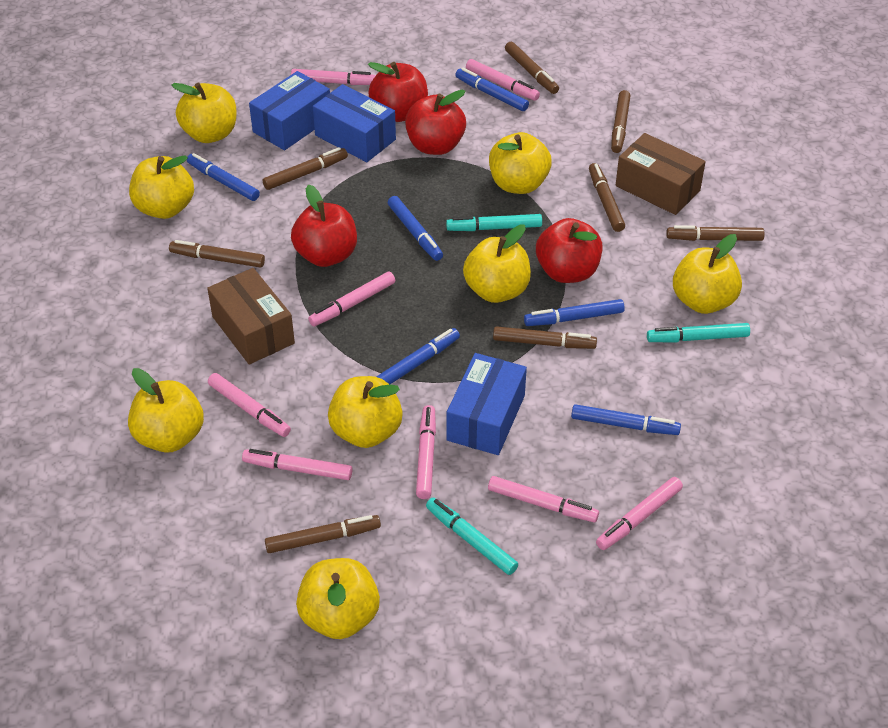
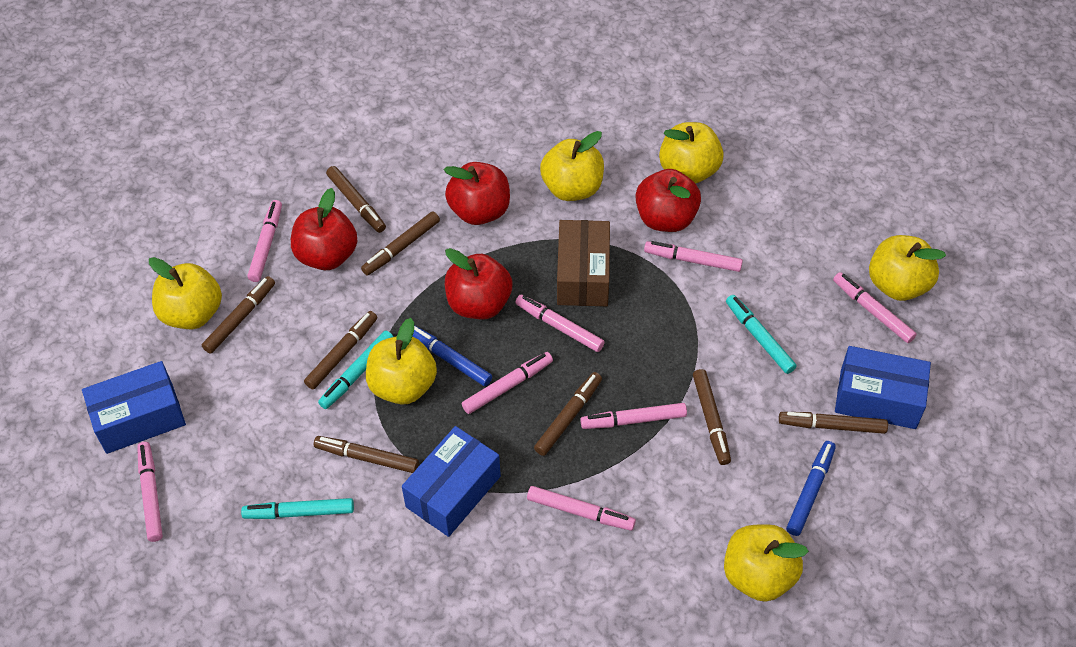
blue marker: [187,153,260,201] [376,328,460,384] [388,196,443,261] [455,68,529,111] [524,299,625,326] [571,404,681,435] = 6 -> [412,325,492,386] [786,441,836,536] = 2
brown box: [207,268,295,364] [616,133,706,215] = 2 -> [557,220,610,306] = 1
yellow apple: [128,368,204,453] [129,155,194,219] [172,83,236,143] [296,558,380,639] [328,376,403,448] [463,225,531,303] [489,132,552,194] [673,234,742,314] = 8 -> [149,257,222,329] [366,318,437,405] [540,131,604,201] [659,122,724,184] [724,524,809,602] [869,235,946,301] = 6

